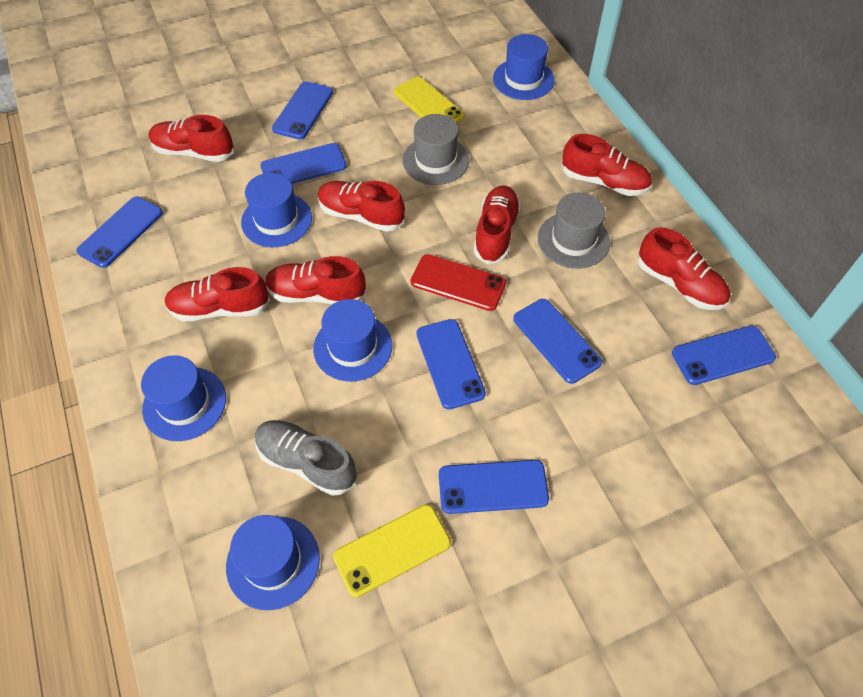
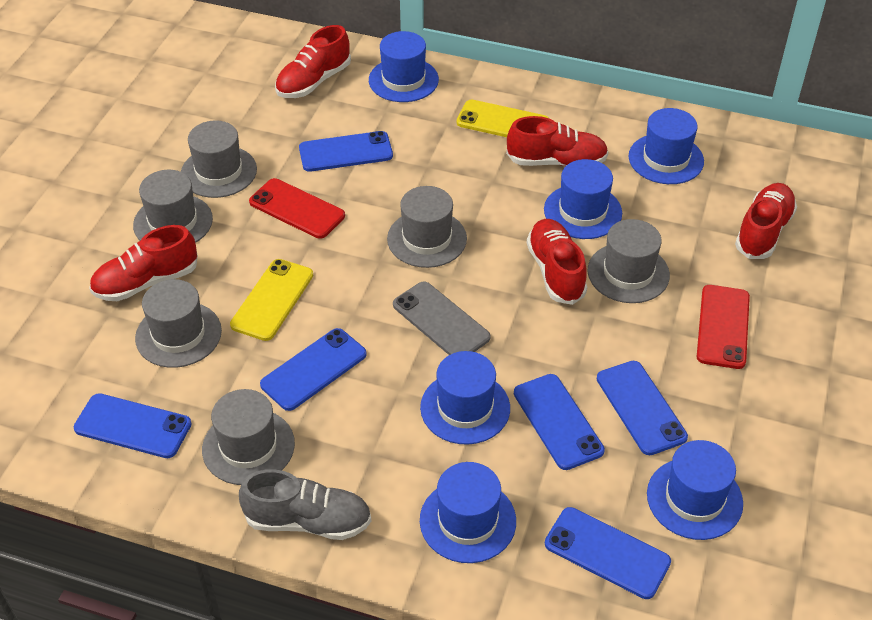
blue hat: [141,355,226,441] [226,515,320,610] [241,173,312,247] [313,299,392,382] [493,34,555,100] = 5 -> [369,31,439,102] [420,351,510,445] [420,462,516,563] [544,159,622,239] [629,108,704,184] [647,440,743,540] = 6
blue phone: [76,197,163,268] [260,143,347,184] [272,81,333,139] [416,319,486,409] [439,460,549,514] [513,299,602,384] [672,325,776,385] = 7 -> [73,393,191,458] [260,328,367,411] [299,131,393,172] [514,374,605,470] [545,507,671,599] [597,361,688,455] = 6
grey hat: [403,114,469,185] [538,193,610,269] = 2 -> [133,170,213,243] [135,279,222,368] [181,121,257,198] [202,389,295,485] [387,186,467,268] [588,219,670,303] = 6
grey phone: none = 0 -> [393,282,491,355] = 1
red phone: [411,254,506,311] = 1 -> [249,178,345,239] [697,285,750,369] = 2
red shoe: [149,115,234,162] [164,267,270,321] [265,256,367,304] [318,181,405,232] [474,185,521,265] [561,134,652,196] [638,227,730,310] = 7 -> [89,225,198,301] [275,25,351,98] [506,116,608,166] [527,219,587,305] [735,183,797,259] = 5

